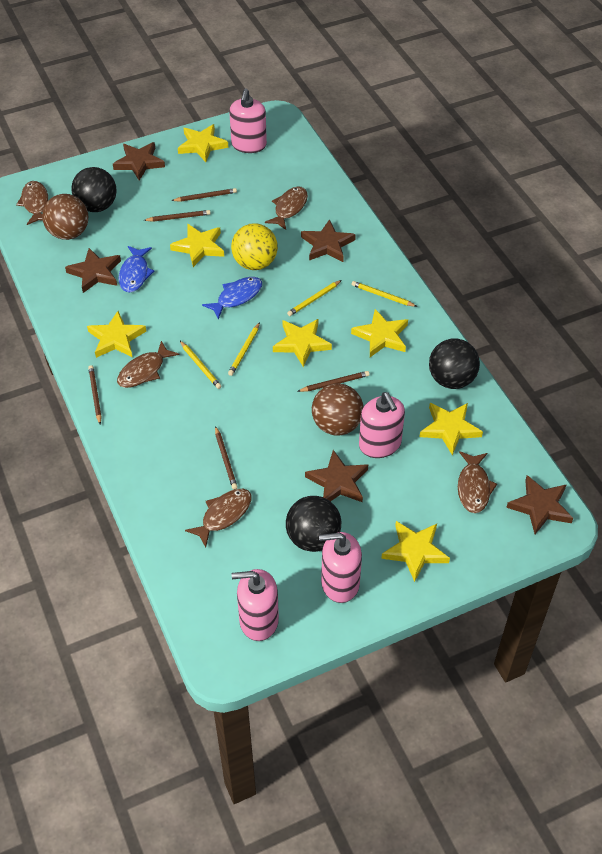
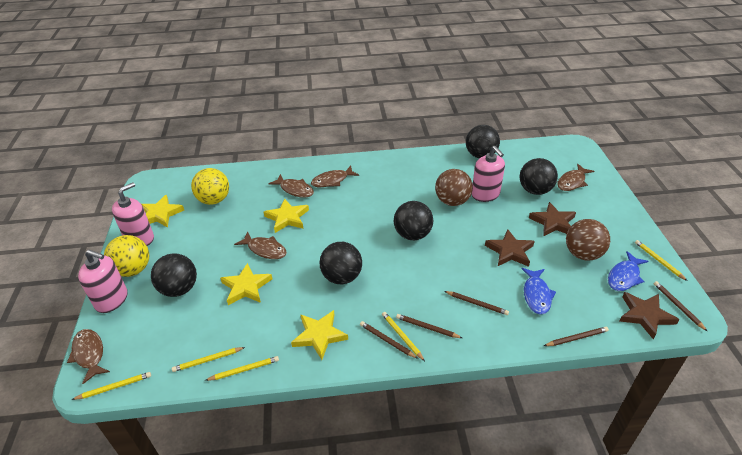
black ball: [71,167,117,212] [286,496,341,552] [429,339,480,389] = 3 -> [151,253,197,297] [320,242,362,284] [394,201,433,240] [466,125,500,158] [520,158,558,195] = 5
brown star: [65,248,121,293] [113,142,165,181] [301,219,356,262] [305,450,368,502] [506,475,573,534] = 5 -> [485,229,535,267] [529,202,576,237] [620,292,680,340] = 3
pink soap dispenser: [229,88,267,153] [231,569,279,641] [319,532,362,603] [359,392,405,458] = 4 -> [78,250,128,313] [112,182,154,246] [472,146,505,202] = 3
yellow ball: [231,223,278,270] = 1 -> [104,235,149,277] [191,168,229,205] = 2
yellow pencil: [180,341,222,389] [228,322,260,376] [287,280,342,316] [352,281,417,307] = 4 -> [72,372,151,400] [172,347,245,372] [205,356,279,381] [382,312,425,361] [635,240,687,281] = 5
yellow star: [87,311,146,358] [170,224,224,267] [178,124,229,162] [273,319,332,367] [351,309,408,357] [381,521,450,582] [419,403,483,455] = 7 -> [141,195,184,228] [220,263,272,305] [264,198,309,233] [291,310,348,360] = 4

